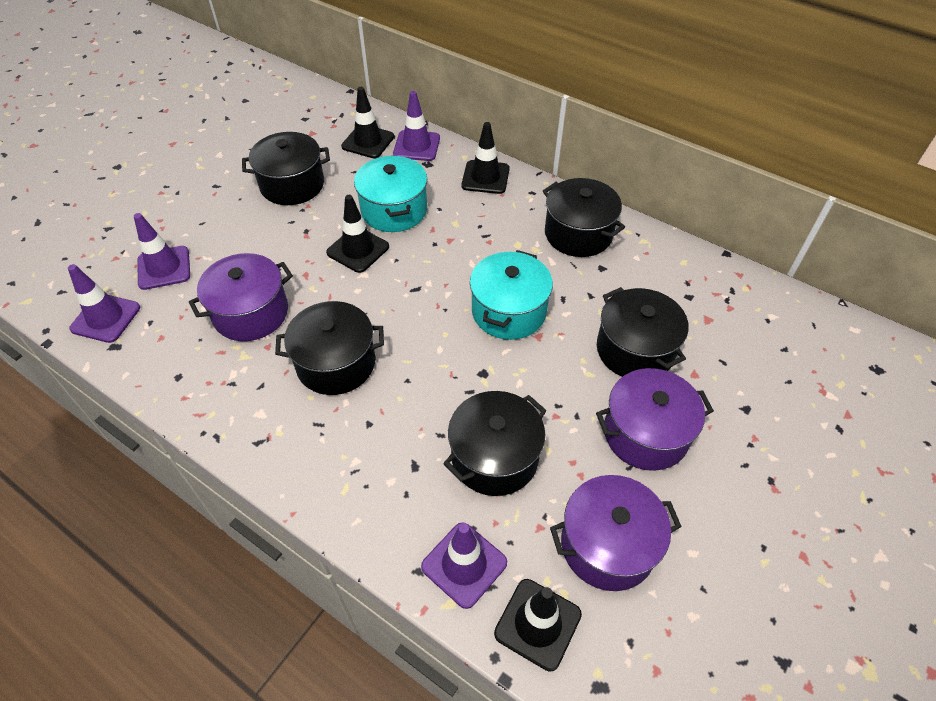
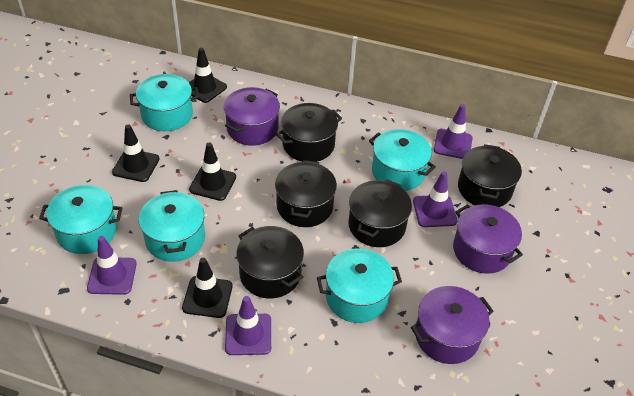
turquoise pot: [354,155,427,232] [470,250,553,340] = 2 -> [39,185,123,254] [130,74,199,131] [139,190,205,262] [317,248,402,323] [369,129,436,191] = 5

